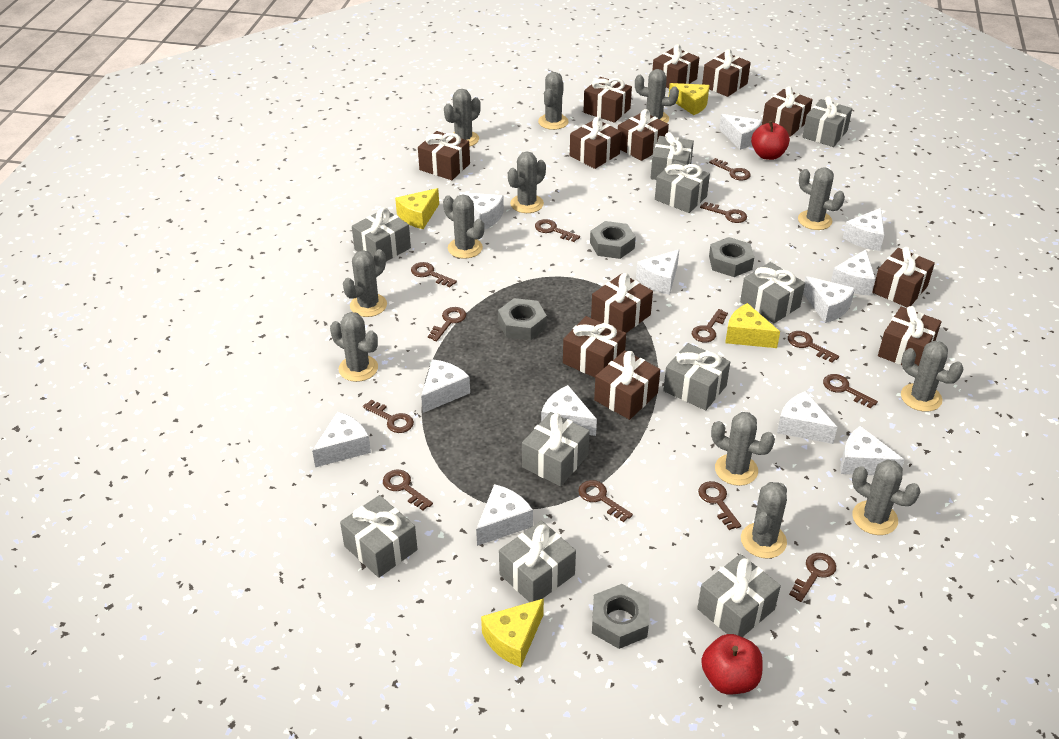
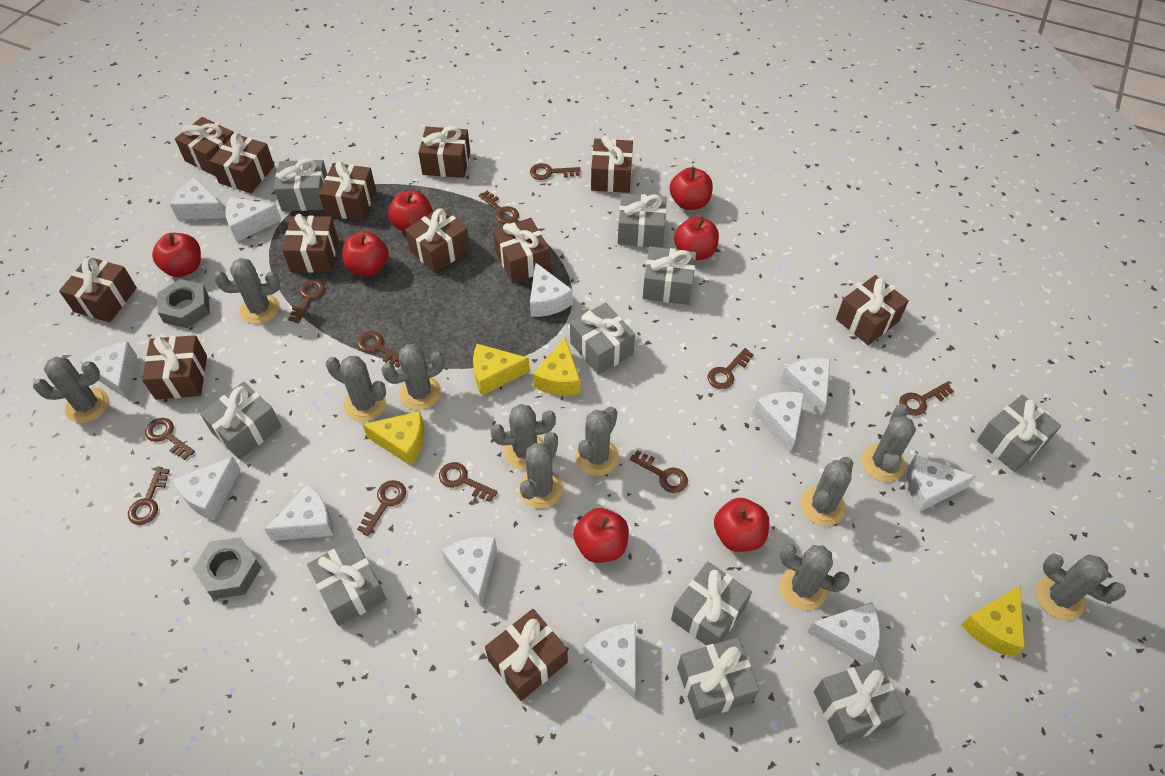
brown key: [363,400,414,433] [383,470,433,511] [411,262,457,287] [428,307,466,341] [535,219,580,242] [578,480,633,522] [692,309,728,342] [698,481,741,530] [700,202,747,223] [709,158,751,180] [788,331,839,363] [789,553,836,602] [823,374,878,408] = 13 -> [128,467,170,525] [145,418,195,460] [288,279,325,323] [357,331,400,368] [357,480,406,536] [439,462,498,502] [479,191,519,224] [530,163,581,180] [630,450,688,493] [707,348,754,389] [899,382,954,416] = 11
grey cactus: [330,312,378,382] [343,249,387,317] [443,194,484,259] [444,89,481,147] [508,151,546,213] [538,72,569,130] [635,69,679,123] [711,412,775,486] [741,482,787,559] [798,167,845,230] [852,459,921,535] [901,341,964,412] = 12 -> [33,357,109,423] [214,258,280,324] [326,356,386,422] [381,344,445,410] [490,404,556,470] [519,432,563,509] [575,407,619,476] [780,544,850,611] [800,457,853,526] [861,404,916,482] [1036,554,1126,620] = 11
grey nut: [498,298,547,340] [590,221,636,259] [592,584,649,649] [709,237,754,277] = 4 -> [157,279,210,328] [192,537,261,599] = 2
red apple: [701,634,763,694] [751,121,790,160] = 2 -> [152,233,201,277] [342,232,389,276] [388,191,433,232] [573,508,629,563] [670,167,713,210] [674,216,719,260] [714,498,769,552] = 7

